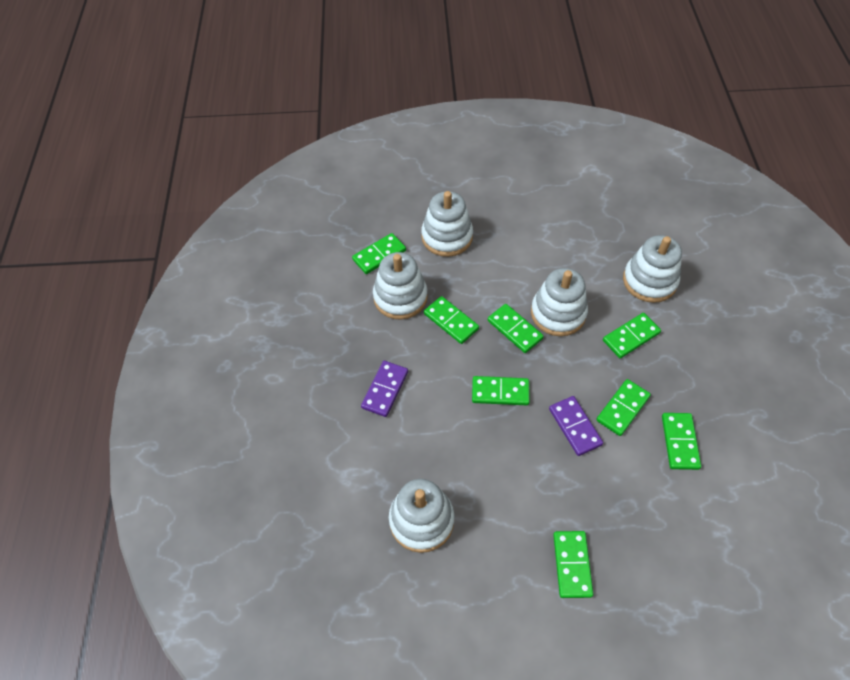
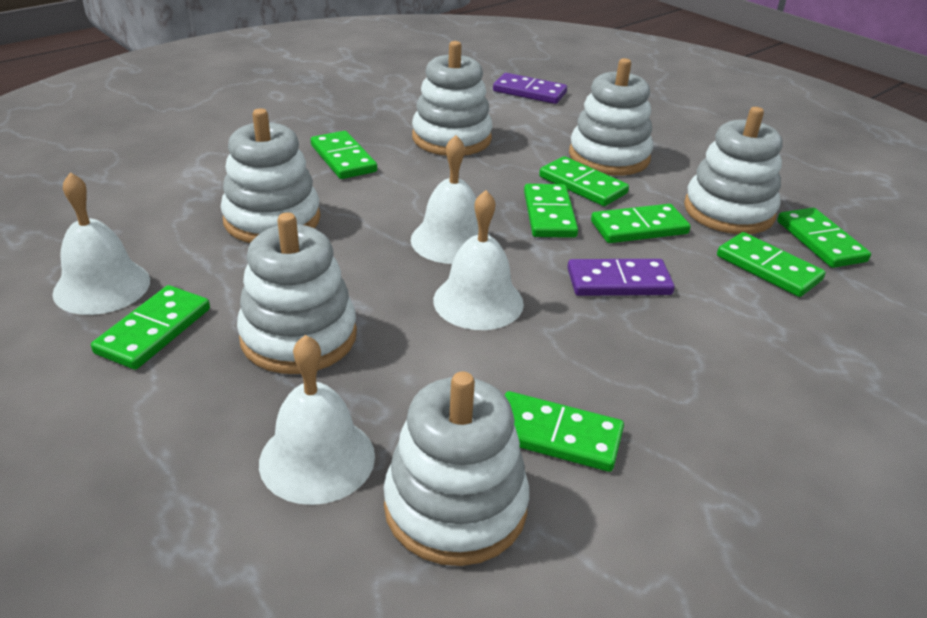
white bell: none = 0 -> [52,172,150,315] [259,335,375,505] [411,135,490,264] [433,190,524,330] = 4
white stacking toy: [373,252,428,320] [389,479,454,553] [421,191,473,257] [531,268,588,336] [623,235,682,303] = 5 -> [221,108,320,243] [237,212,357,374] [384,372,529,566] [412,41,492,156] [569,58,653,175] [684,107,782,234] = 6

